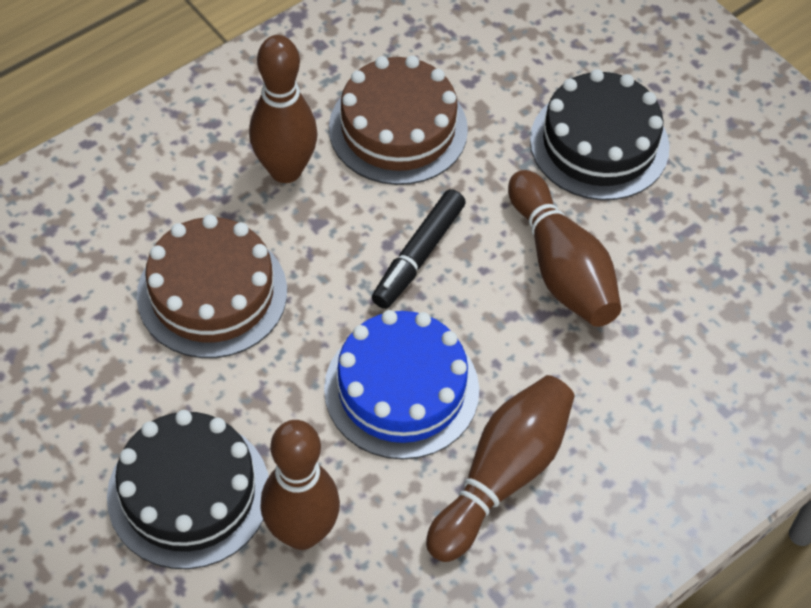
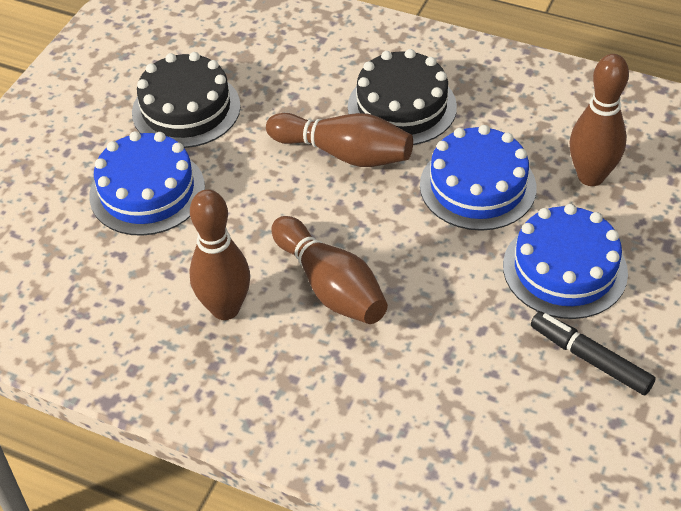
blue cake: [324,310,479,459] = 1 -> [89,131,205,236] [420,125,536,231] [503,204,628,319] = 3
brown cake: [137,215,287,358] [329,56,468,185] = 2 -> none = 0

